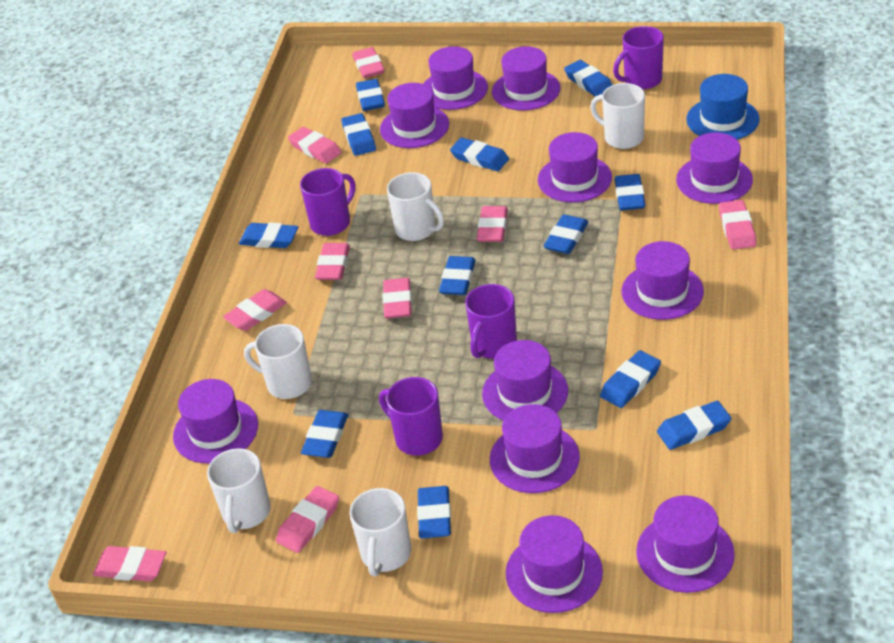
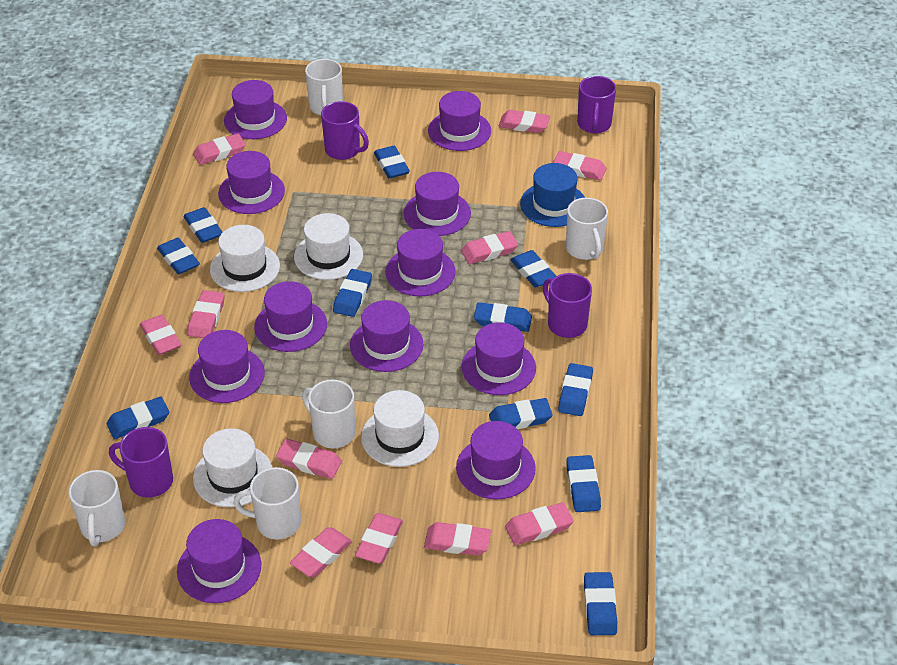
blue eraser: [239,222,298,248] [301,410,348,458] [341,113,376,156] [356,79,385,111] [417,486,451,538] [439,256,476,295] [450,138,509,171] [544,214,588,254] [564,60,612,96] [600,350,661,408] [614,174,645,211] [657,401,731,450] = 12 -> [107,396,169,439] [157,238,200,274] [183,207,223,243] [333,269,372,317] [374,146,410,179] [474,302,532,332] [489,398,553,429] [510,250,556,288] [558,363,593,416] [566,455,601,512] [584,572,617,635] = 11
pink eraser: [93,546,166,582] [223,289,287,331] [276,486,339,553] [288,127,341,163] [315,243,350,280] [352,47,385,78] [383,278,412,319] [477,206,508,242] [719,200,756,249] = 9 -> [140,315,182,355] [187,290,224,338] [193,133,246,165] [276,439,342,479] [290,527,352,577] [355,513,403,564] [424,522,491,555] [461,231,518,264] [499,110,550,133] [505,502,574,545] [553,151,606,181] = 11
white hat: none = 0 -> [193,428,273,507] [210,225,280,292] [294,213,363,280] [361,390,439,467] = 4

